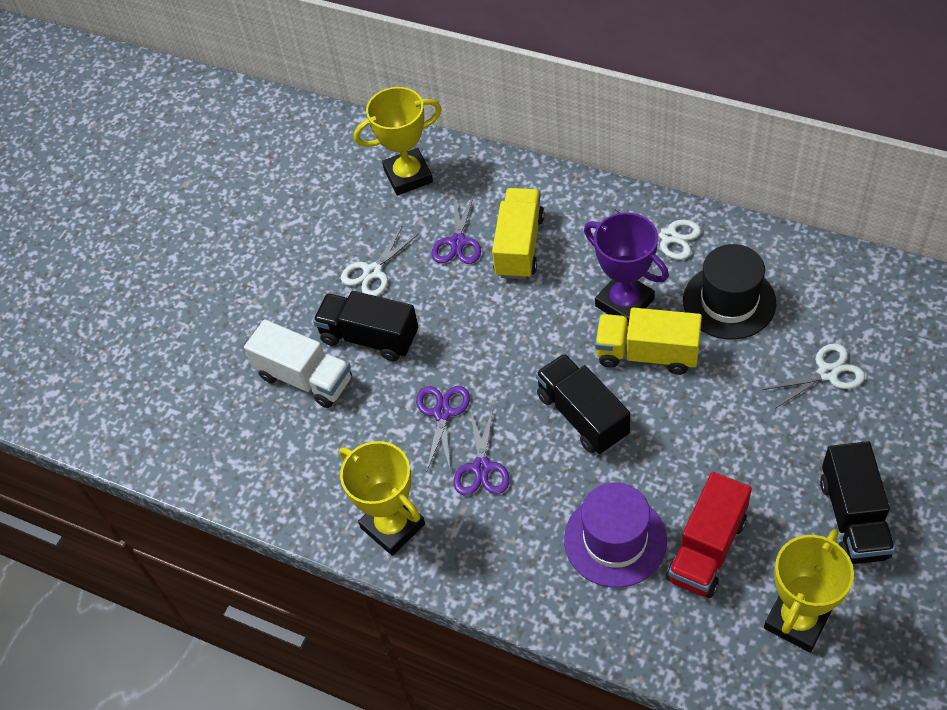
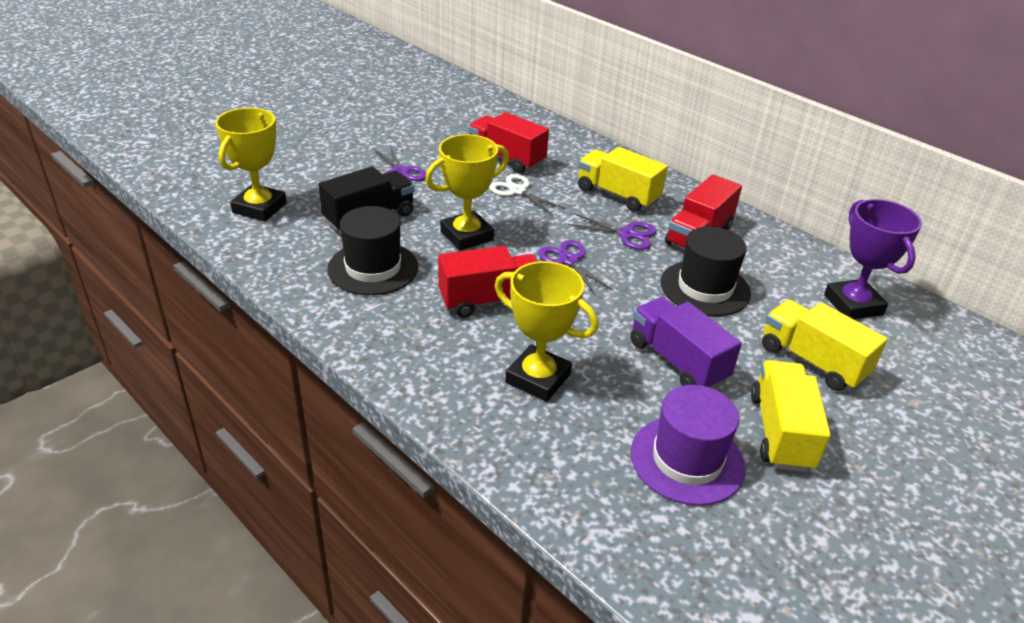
black hat: [683,244,776,340] = 1 -> [327,206,418,295] [661,226,751,316] = 2
black truck: [313,291,418,361] [536,354,630,454] [820,441,895,564] = 3 -> [318,166,415,231] = 1
purple truck: none = 0 -> [630,297,742,389] = 1
red truck: [666,472,752,598] = 1 -> [438,246,538,318] [468,112,549,173] [665,174,742,249] = 3
white scissors: [341,226,419,296] [614,209,701,260] [762,343,865,409] = 3 -> [489,174,566,215] = 1
white truck: [244,319,352,408] = 1 -> none = 0
yellow truck: [492,188,544,279] [595,308,702,375] = 2 -> [578,147,668,212] [751,360,831,472] [762,299,888,391] = 3

